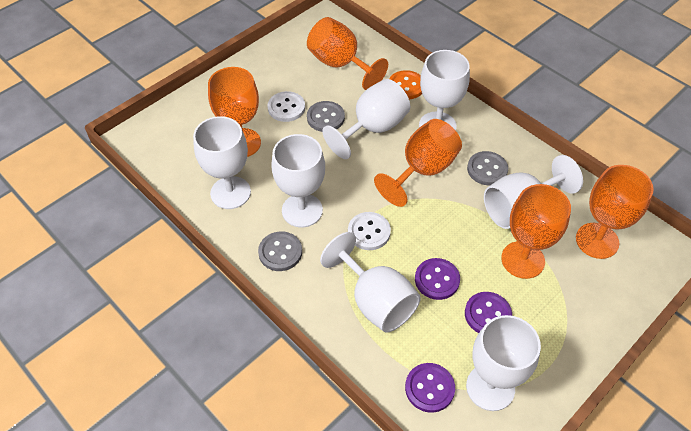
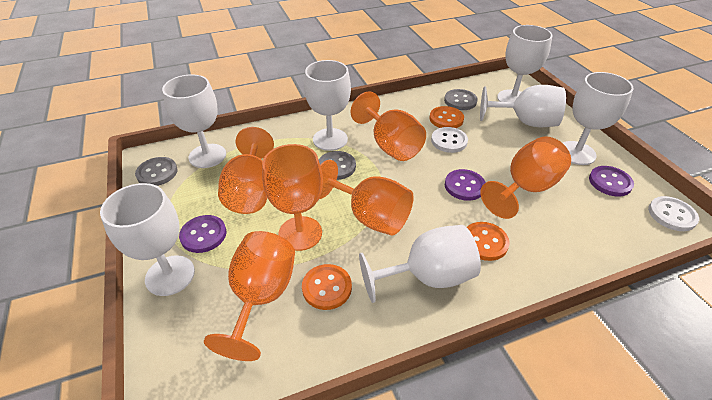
orange button: [389,70,422,99] = 1 -> [302,264,352,310] [429,106,464,128] [467,222,510,261] = 3
orange goblet: [208,67,261,157] [307,17,388,90] [374,119,462,207] [501,184,571,279] [576,165,654,259] = 5 -> [204,231,295,361] [218,127,274,214] [262,144,323,251] [319,160,414,235] [351,91,426,161] [480,136,571,219] = 6

